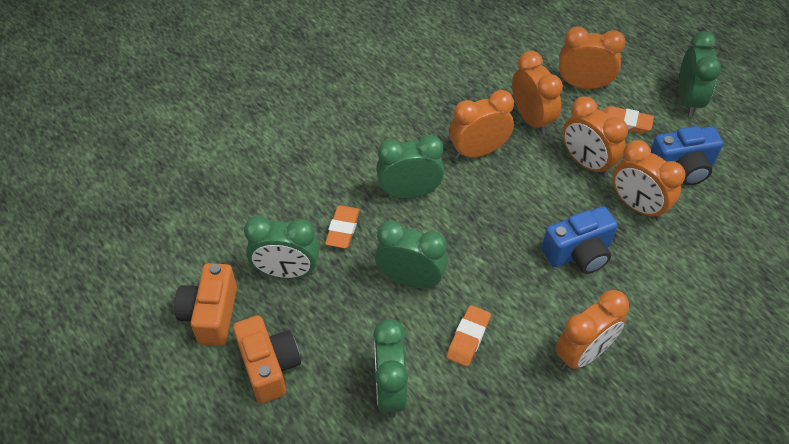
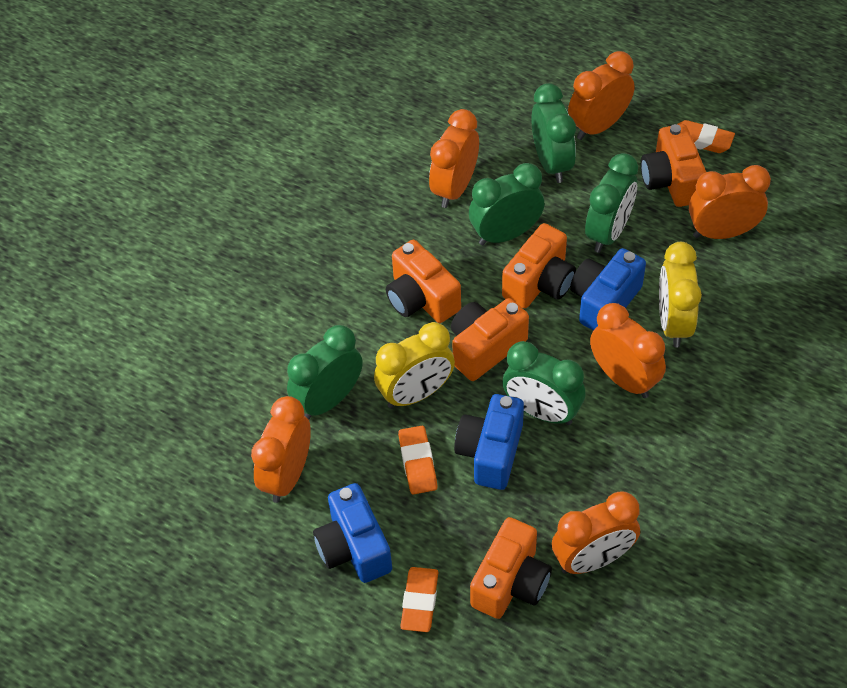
blue camera: [542,206,618,274] [651,126,723,185] = 2 -> [313,483,392,583] [454,394,524,490] [570,248,646,331] = 3
orange camera: [174,263,237,346] [233,315,301,404] = 2 -> [386,240,461,323] [451,298,529,381] [470,517,552,619] [502,223,576,308] [641,124,706,207] = 5
yellow clock: none = 0 -> [374,322,455,409] [659,242,702,347] = 2

